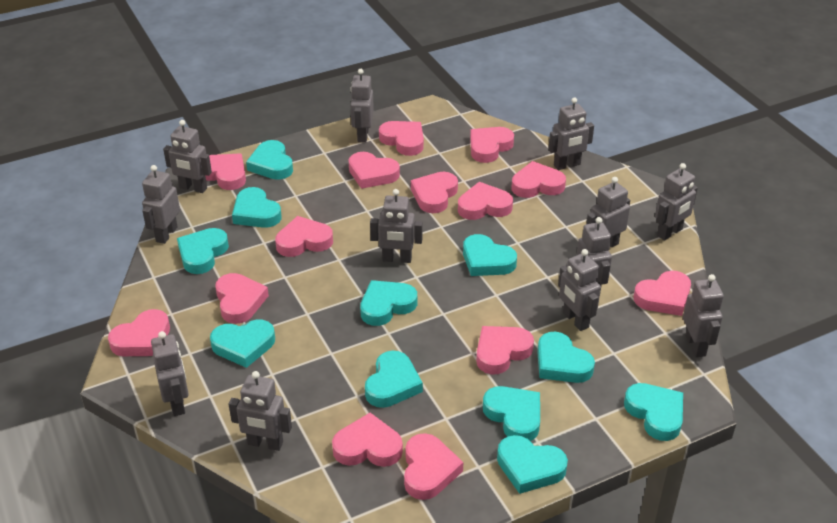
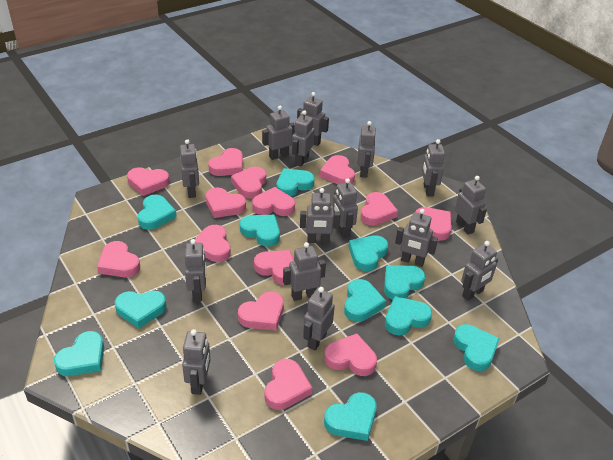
grey robot: [142,165,180,244] [151,331,189,416] [163,120,212,193] [229,371,292,451] [350,69,374,142] [370,189,422,263] [548,97,594,170] [558,249,601,331] [576,217,612,292] [586,177,630,247] [655,163,698,241] [683,274,724,357] = 12 -> [180,139,199,198] [182,329,210,395] [185,239,206,302] [262,106,295,160] [283,242,326,301] [292,110,315,167] [297,92,329,146] [300,188,340,243] [303,287,335,350] [333,178,358,238] [357,121,376,178] [395,209,438,267] [422,139,445,196] [455,176,487,235] [461,241,498,301] = 15

